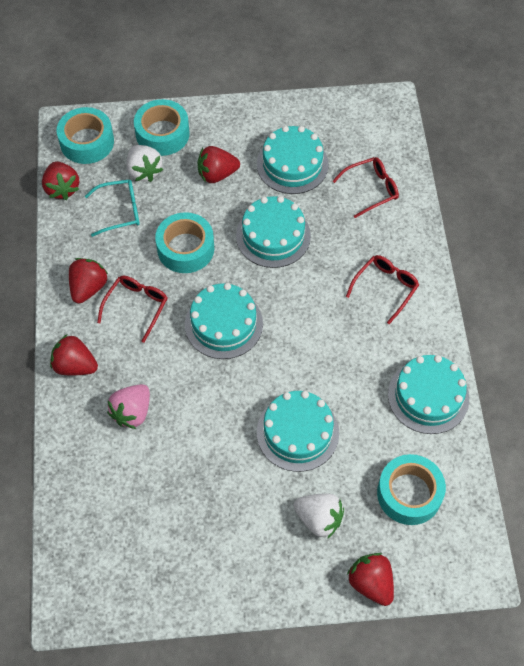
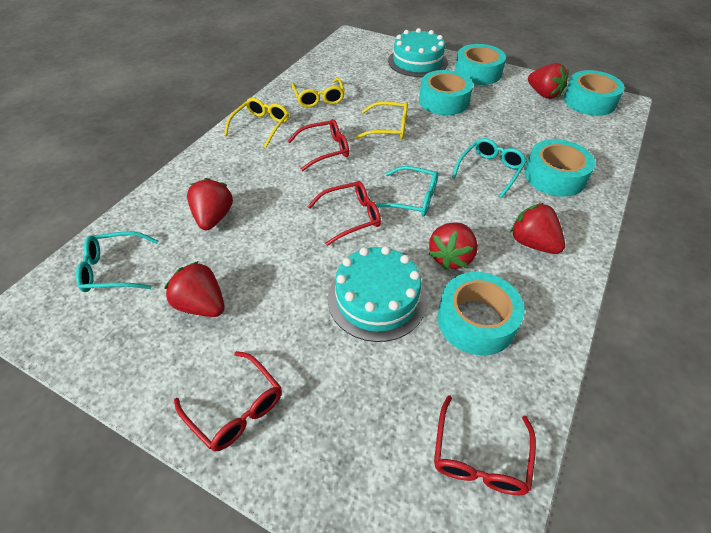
pink strawberry: [107,384,150,429] = 1 -> none = 0
red glasses: [97,276,167,343] [333,157,399,218] [346,255,419,324] = 3 -> [174,351,282,452] [288,119,349,171] [307,181,381,246] [434,395,536,495] = 4
turquoise cake: [185,283,263,359] [236,196,311,268] [257,126,329,194] [257,391,339,472] [388,355,469,434] = 5 -> [328,246,427,342] [388,28,448,77] = 2
turquoise glasses: [85,180,140,237] = 1 -> [76,231,158,292] [376,166,438,217] [452,138,527,198] = 3
turquoise tape: [57,107,114,164] [134,99,189,156] [155,212,214,273] [377,454,446,525] = 4 -> [419,70,473,115] [438,272,525,355] [455,44,506,85] [525,139,595,197] [564,70,625,116] = 5
white strawberry: [126,145,163,182] [294,494,344,539] = 2 -> none = 0
yellow glasses: none = 0 -> [224,98,289,148] [292,78,345,108] [355,101,408,140] = 3

